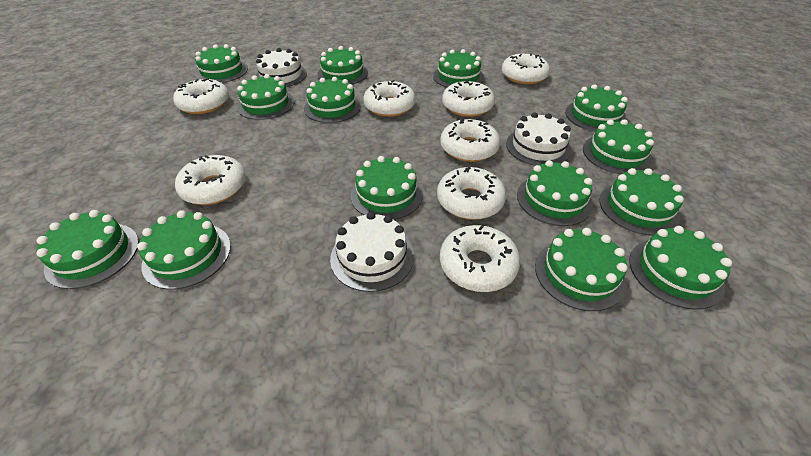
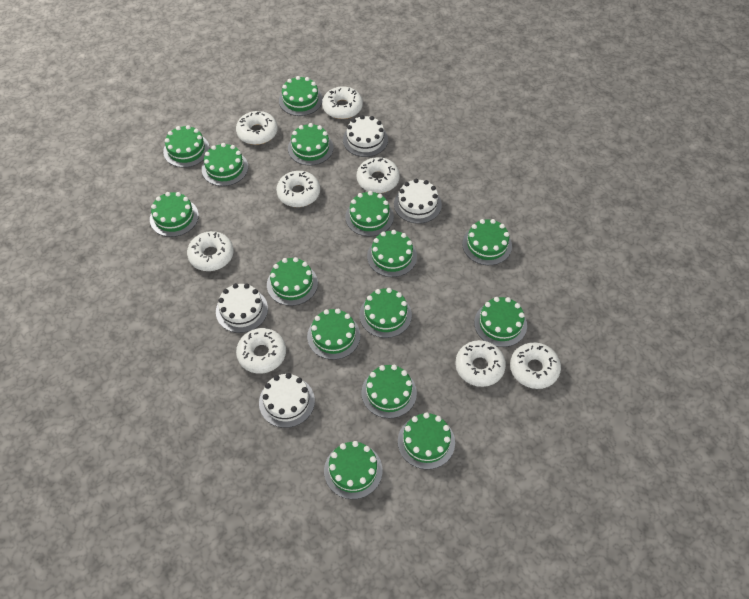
green cake: [36,210,139,289] [137,210,231,290] [195,44,248,83] [237,74,294,120] [304,77,361,123] [317,46,368,84] [350,156,423,220] [433,49,484,88] [517,160,593,226] [535,228,628,311] [565,84,628,132] [583,119,654,174] [599,168,684,236] [629,226,732,310] = 14 -> [150,192,199,237] [163,125,210,168] [202,143,248,186] [267,257,318,306] [279,76,323,116] [288,123,334,166] [307,309,360,360] [324,441,383,499] [345,191,394,236] [360,288,412,338] [361,365,417,418] [367,230,417,277] [398,412,455,469] [462,219,512,265] [474,297,527,347] = 15
white cake: [255,48,307,87] [330,212,414,292] [506,112,572,166] = 3 -> [216,283,268,333] [259,373,315,428] [343,115,388,157] [394,179,442,224] = 4

